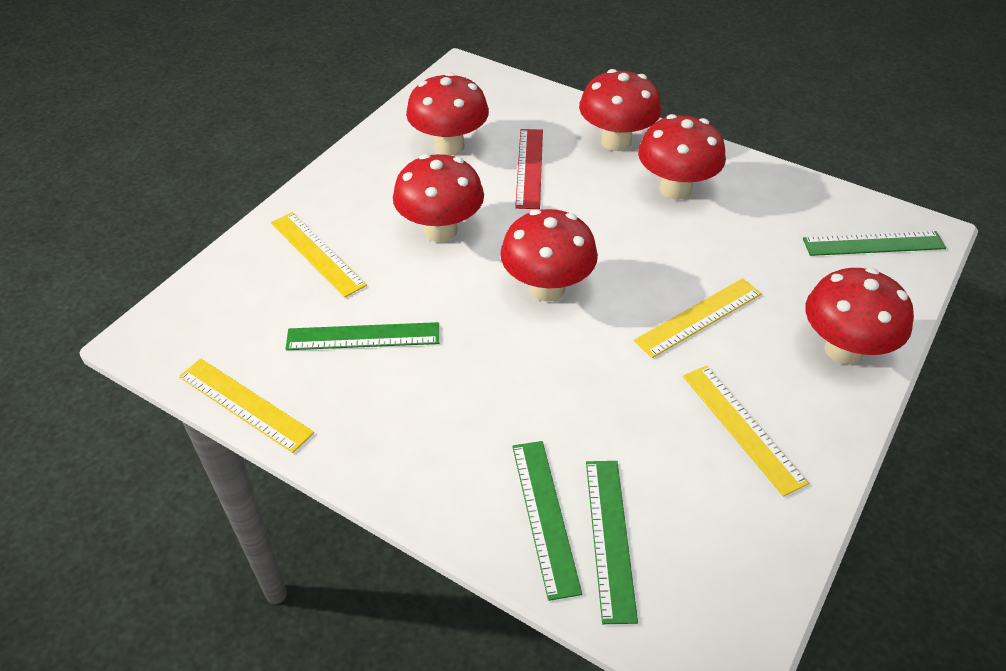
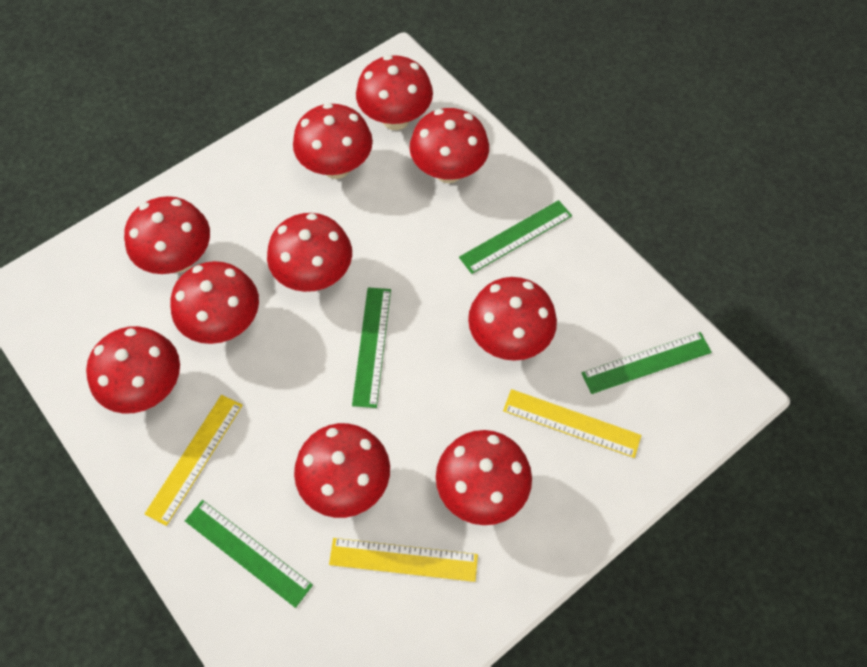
red mushroom: [393,154,484,242] [406,72,489,155] [500,209,598,301] [579,69,662,151] [638,114,726,200] [805,268,914,365] = 6 -> [86,326,180,414] [124,196,210,274] [171,261,259,344] [267,213,352,292] [293,103,373,179] [294,423,390,518] [356,55,433,130] [410,108,489,183] [436,430,532,525] [468,277,557,361] = 10
red ruler: [515,129,543,209] = 1 -> none = 0
yellow ruler: [179,358,314,453] [271,212,367,298] [634,278,762,358] [683,365,809,497] = 4 -> [144,395,243,526] [329,538,478,582] [503,389,641,458] = 3

